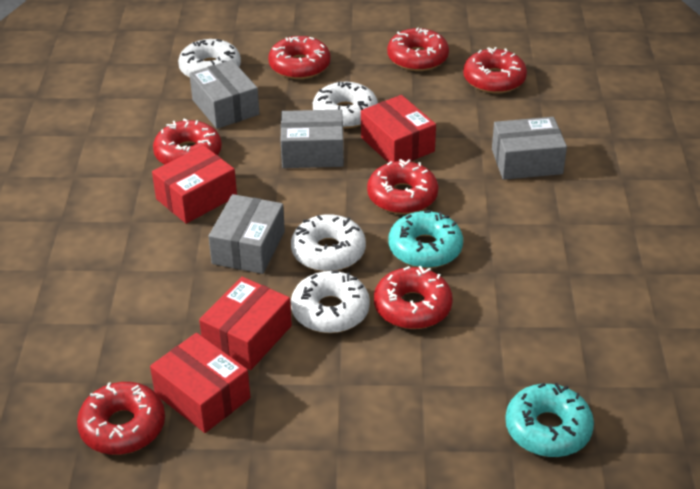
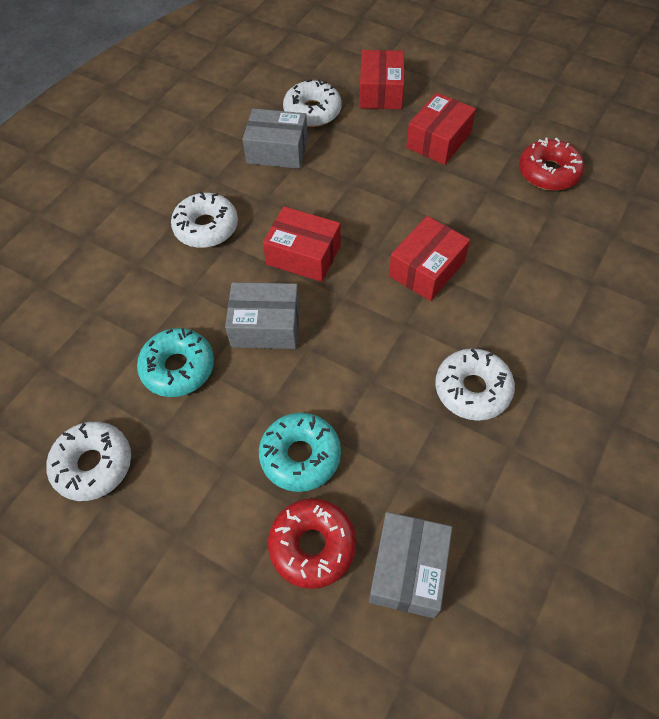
grey box: [189,60,259,129] [208,194,285,274] [281,110,344,168] [492,117,567,180] = 4 -> [225,282,300,349] [243,109,308,169] [369,512,452,618] = 3
red donut: [77,382,165,455] [153,118,222,165] [268,36,330,79] [367,159,438,214] [374,266,453,329] [387,27,449,71] [463,47,527,94] = 7 -> [268,498,357,589] [519,138,584,191] = 2

